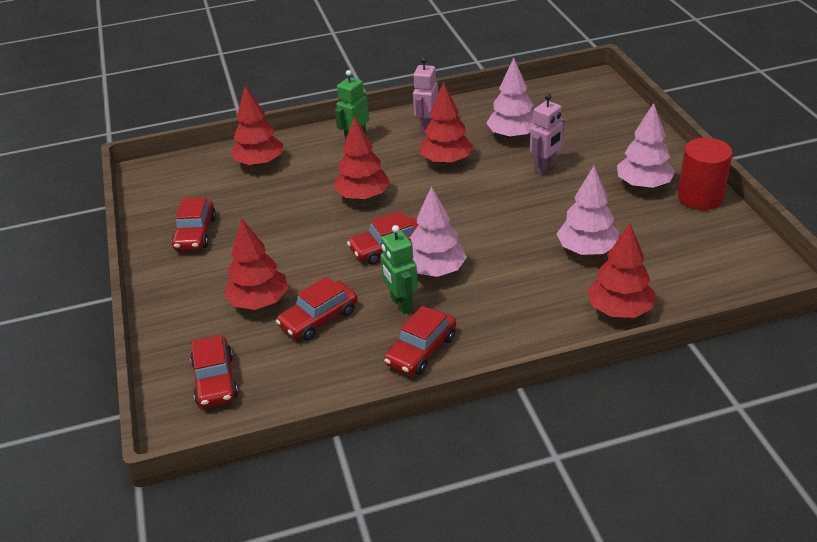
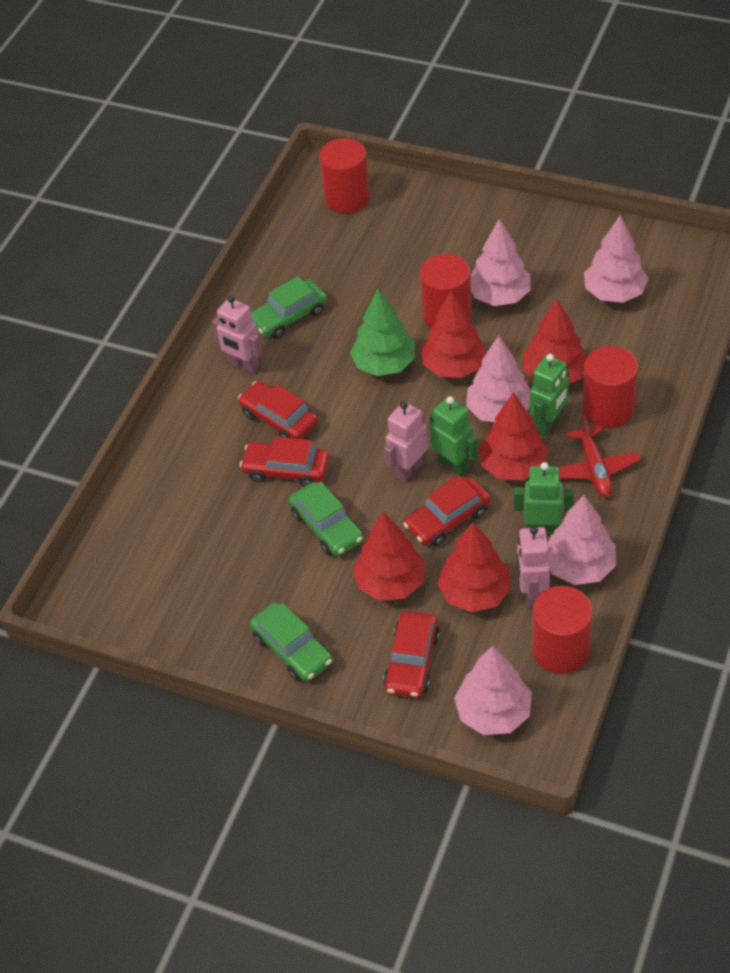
green car: none = 0 -> [250,602,333,682] [251,276,327,339] [289,482,363,556] = 3
green robot: [335,70,369,141] [381,225,418,314] = 2 -> [429,396,478,477] [514,462,574,535] [530,354,569,436] = 3
green tree: none = 0 -> [350,288,415,376] = 1
pink robot: [413,57,438,134] [530,94,564,175] = 2 -> [212,295,262,374] [384,401,428,483] [517,526,550,607] = 3
pink tree: [410,186,467,277] [486,58,535,139] [556,166,619,255] [617,103,675,189] = 4 -> [454,646,532,735] [466,336,530,423] [471,219,531,306] [548,495,616,585] [584,215,649,303] = 5
red car: [172,197,216,251] [190,335,238,408] [276,277,358,340] [347,211,419,265] [384,306,456,375] = 5 -> [238,381,318,439] [240,437,329,487] [383,611,440,698] [403,475,491,547] = 4
red cylinder: [678,138,732,210] = 1 -> [319,138,370,213] [420,254,472,328] [532,586,593,674] [582,346,638,428] = 4
red plane: none = 0 -> [558,415,641,497] = 1

